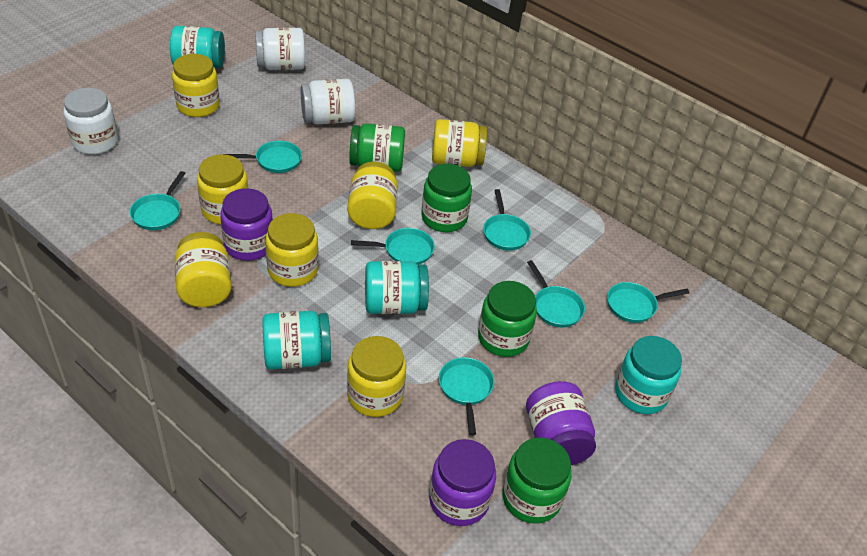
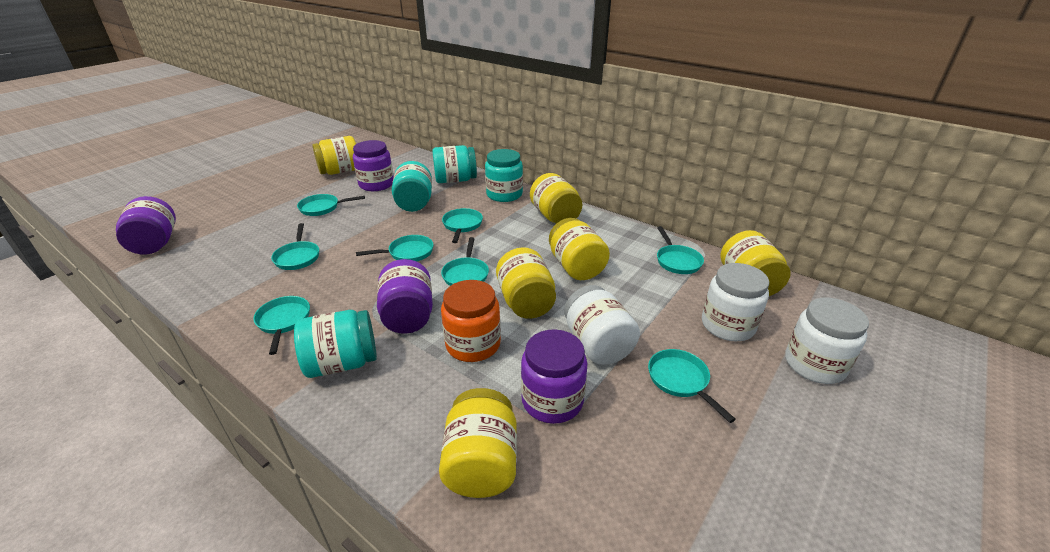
green jar: [349,123,405,172] [421,164,472,232] [478,281,537,357] [503,437,572,524] = 4 -> none = 0
orange jar: none = 0 -> [441,280,501,362] = 1
purple jar: [220,188,273,261] [429,439,496,526] [526,381,596,465] = 3 -> [116,196,176,254] [353,140,394,191] [377,259,433,334] [521,329,588,424] = 4
turquoise pan: [130,171,186,230] [224,141,302,173] [351,228,435,265] [439,357,494,435] [483,189,531,251] [527,260,585,327] [607,282,689,323] = 7 -> [253,296,310,355] [271,223,319,270] [297,194,365,216] [356,235,434,262] [441,237,489,286] [442,208,483,243] [648,349,736,423] [657,226,704,274] = 8
yellow jar: [172,54,220,117] [175,232,232,307] [197,154,248,224] [265,213,319,287] [347,161,398,229] [347,336,406,417] [432,119,487,167] = 7 -> [312,136,356,175] [439,388,517,498] [496,247,556,319] [530,173,582,224] [549,218,610,280] [720,230,791,296] = 6

